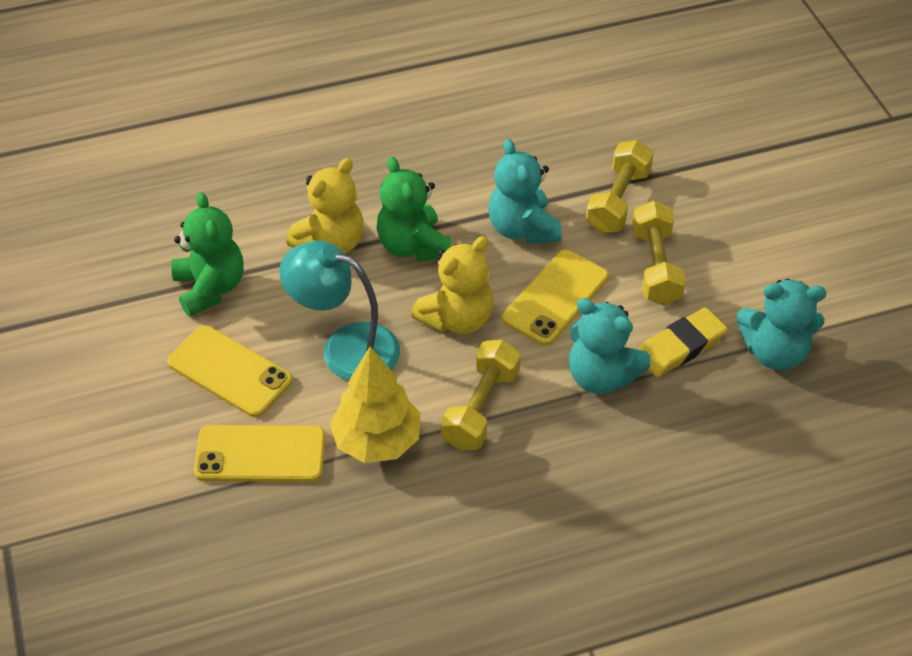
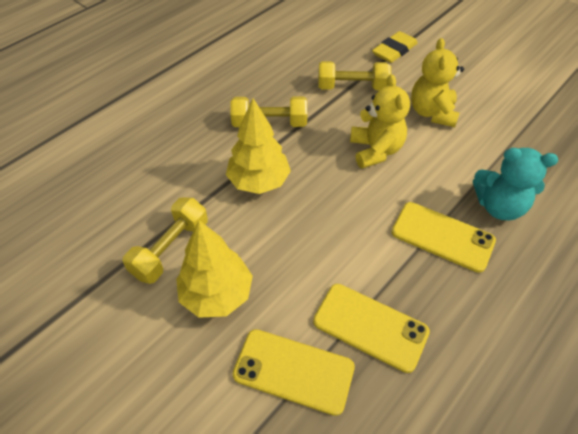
green teddy bear: [171,192,244,317] [377,157,451,261] = 2 -> none = 0
turquoise lamp: [279,241,400,381] = 1 -> none = 0
turquoise teddy bear: [488,139,562,244] [569,298,651,394] [737,279,827,370] = 3 -> [473,148,558,221] = 1
yellow tree: [330,347,421,463] = 1 -> [176,220,253,318] [226,98,291,194] = 2

